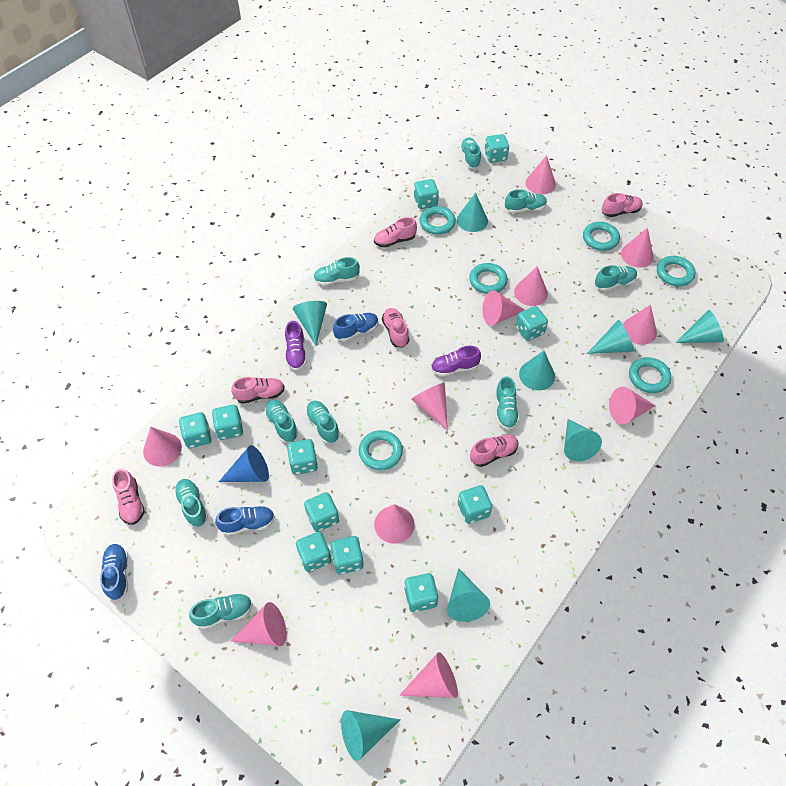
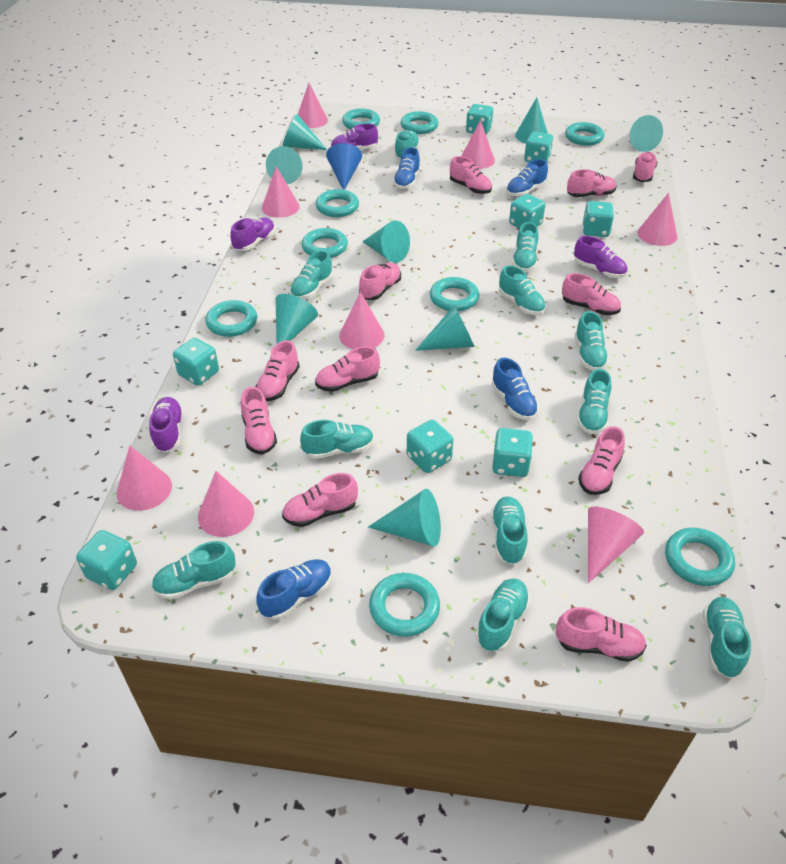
blue shoe: [100,544,128,600] [215,506,275,535] [333,313,379,341] = 3 -> [256,559,332,620] [393,147,420,189] [491,358,539,420] [506,159,548,197] = 4
pink cone: [143,427,182,466] [230,602,287,646] [374,504,415,544] [399,652,458,698] [411,383,448,431] [482,291,525,325] [514,267,548,306] [526,155,556,194] [609,387,656,424] [621,228,653,268] [623,305,657,345] = 11 -> [117,446,172,511] [198,471,254,537] [262,166,300,218] [298,83,328,128] [339,292,384,349] [461,120,495,169] [588,507,644,583] [637,193,678,246] = 8
pink shoe: [112,469,145,525] [231,377,285,404] [374,217,417,248] [382,308,409,348] [470,434,518,467] [602,193,642,217] = 6 -> [241,387,277,455] [255,340,300,401] [282,473,358,527] [315,347,380,392] [359,263,401,300] [450,156,492,194] [555,607,647,662] [562,273,621,315] [567,169,616,197] [578,426,625,495] [633,152,658,182] = 11
purple shoe: [285,321,307,370] [431,346,481,377] = 2 -> [149,397,183,453] [230,218,275,251] [331,124,378,149] [574,236,627,278] = 4
turquoise dice: [179,412,212,448] [212,405,243,440] [287,439,318,475] [296,532,331,572] [304,492,339,532] [331,536,364,574] [404,573,438,612] [414,179,439,209] [458,485,492,524] [484,134,509,163] [516,306,548,341] = 11 -> [76,530,137,590] [173,338,219,385] [407,420,453,473] [466,104,493,135] [492,428,533,477] [509,194,545,229] [524,132,553,162] [583,201,614,237] = 8
turquoise ring: [359,430,403,470] [420,206,456,235] [469,263,508,294] [583,222,620,251] [629,357,671,393] [657,256,696,286] = 6 -> [205,300,257,337] [302,228,348,258] [316,189,359,217] [342,109,380,129] [369,573,440,637] [400,111,438,134] [430,277,479,311] [565,122,604,146] [665,527,735,586] = 9
turquoise shoe: [174,479,208,527] [189,593,253,629] [264,400,298,442] [305,401,340,443] [313,257,360,286] [460,138,481,169] [495,376,519,430] [505,189,547,213] [595,265,637,291] = 9 -> [152,541,235,600] [290,250,333,299] [300,420,374,459] [394,130,420,159] [476,578,530,651] [491,496,527,565] [499,265,546,315] [512,222,538,272] [575,311,609,371] [577,369,611,434] [703,597,751,678] = 11

